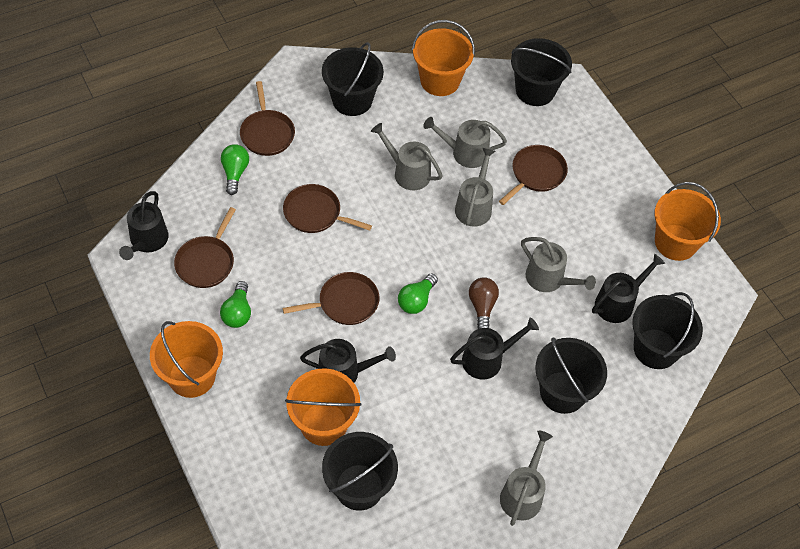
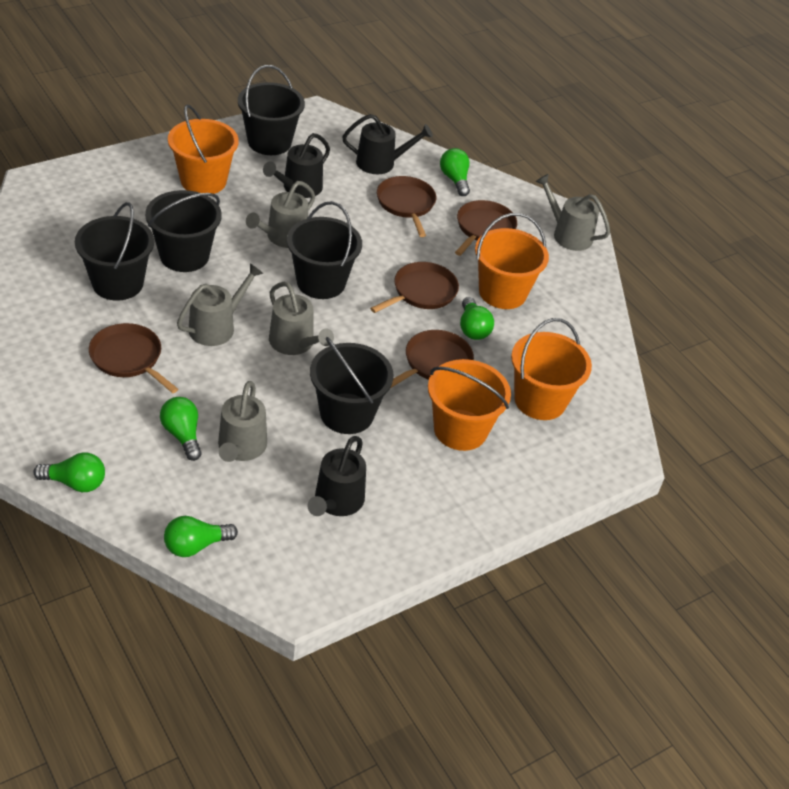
black watering can: [119,191,168,260] [300,339,396,383] [450,318,539,379] [592,254,665,323] = 4 -> [263,133,330,198] [307,436,366,516] [342,114,433,174] = 3
brown light bulb: [469,277,499,329] = 1 -> none = 0
green light bulb: [220,281,251,328] [221,144,249,195] [398,273,438,314] = 3 -> [33,452,105,492] [160,397,202,461] [164,516,238,557] [440,148,470,196] [460,297,494,340] = 5

